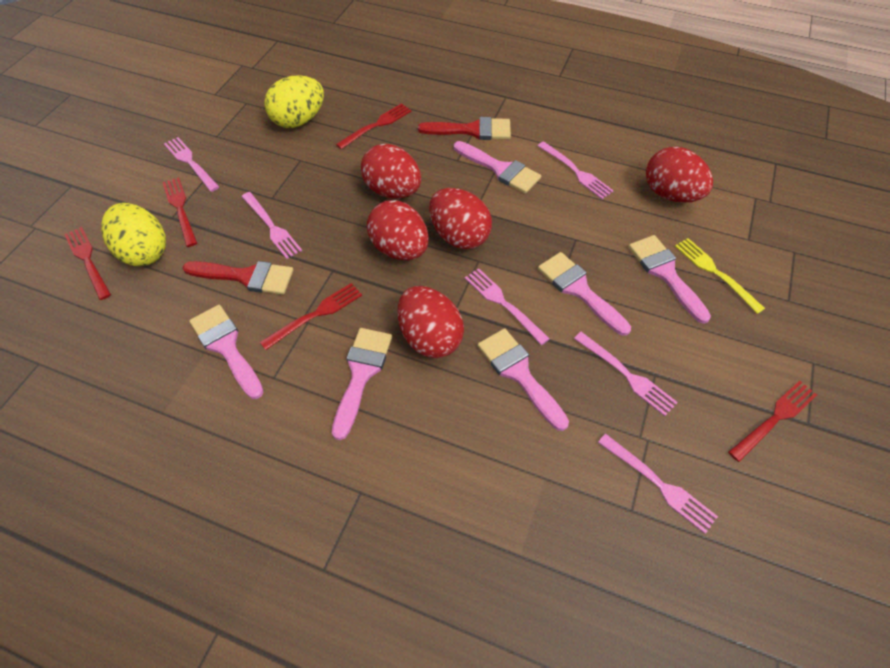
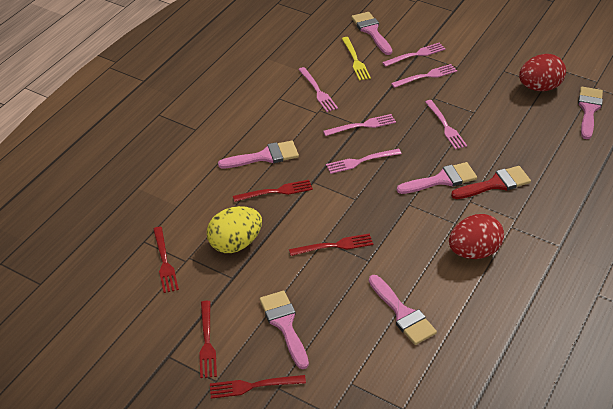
red brush: [182,261,293,295] [418,117,511,140] = 2 -> [451,166,531,199] = 1
red egg: [361,144,421,199] [367,200,429,260] [398,286,464,358] [429,188,492,249] [646,147,713,203] = 5 -> [449,214,504,259] [519,54,566,91] = 2
yellow egg: [101,203,166,266] [264,75,324,128] = 2 -> [207,206,262,253] = 1

